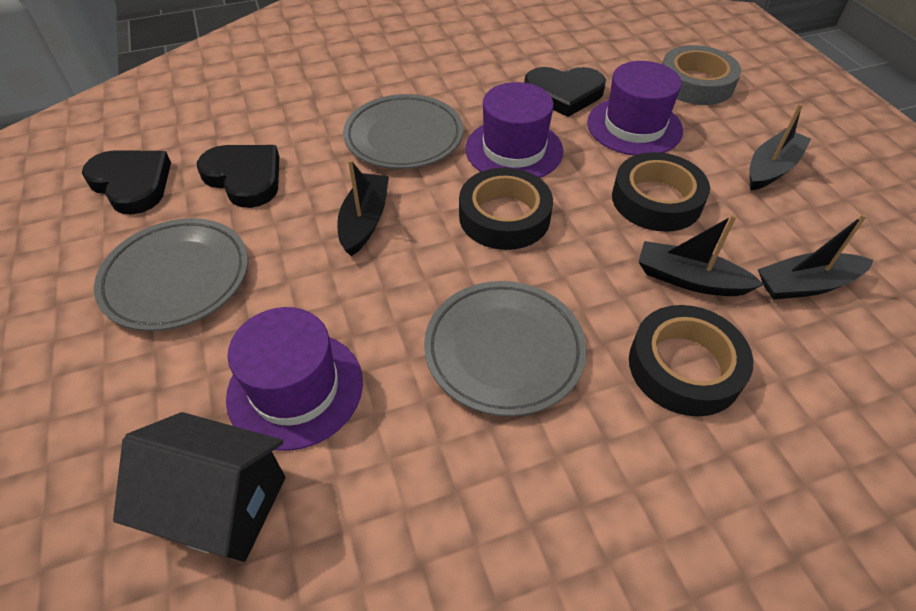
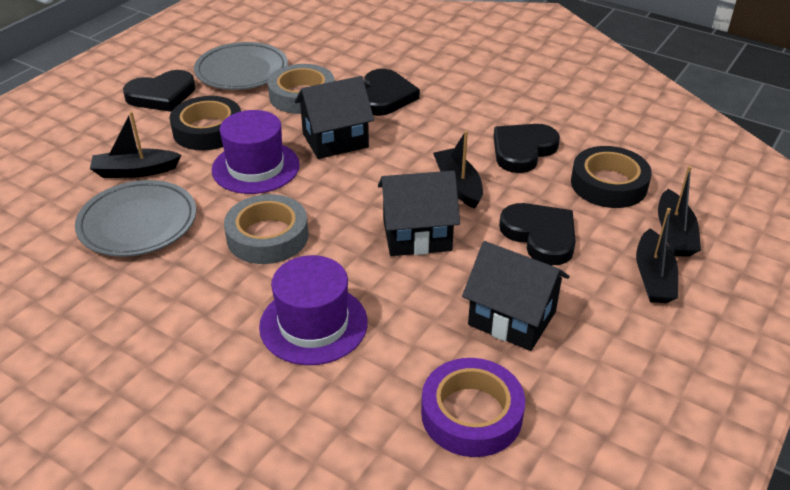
black heart: [82,150,171,215] [197,145,279,208] [524,67,606,117] = 3 -> [123,70,195,112] [364,69,420,116] [494,124,560,173] [499,203,576,265] = 4
black house: [113,412,285,562] = 1 -> [295,76,374,159] [378,171,460,256] [462,241,570,351] = 3
black tape: [459,168,553,250] [612,152,710,232] [629,305,753,417] = 3 -> [169,96,241,151] [571,146,652,208] = 2
grey plate: [94,218,248,331] [343,94,463,169] [424,281,587,416] = 3 -> [75,180,196,257] [194,42,288,90] = 2
grey tape: [662,45,741,105] = 1 -> [224,194,309,264] [268,64,334,114] = 2
purple hat: [226,307,363,451] [465,82,563,178] [587,61,683,156] = 3 -> [211,110,300,194] [259,255,368,365] = 2
purple tape: none = 0 -> [421,358,525,457] = 1

